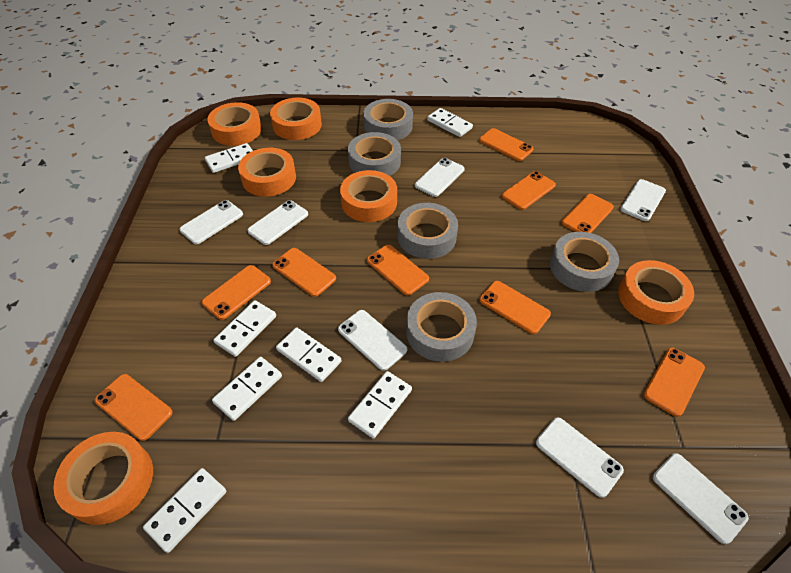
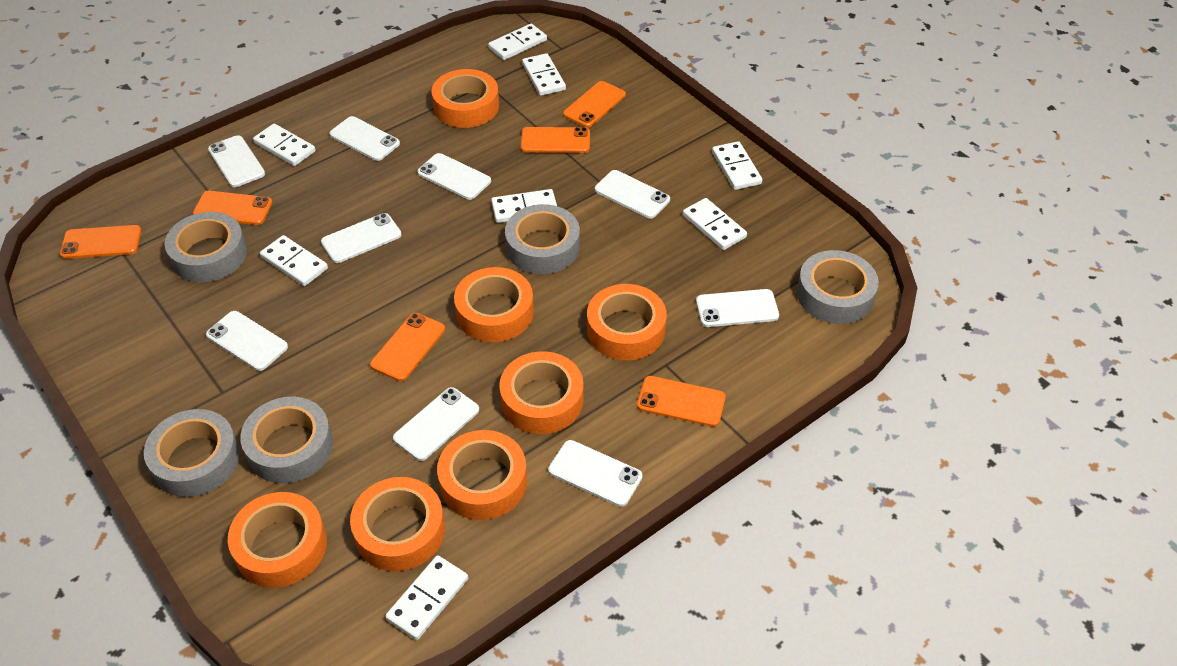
orange phone: [95,374,173,441] [202,265,271,320] [272,248,336,297] [367,245,429,295] [479,128,533,161] [479,281,551,334] [502,171,556,210] [561,194,614,233] [643,348,705,417] = 9 -> [60,225,141,259] [193,191,273,225] [370,313,445,381] [521,127,590,153] [563,81,626,128] [637,376,726,427] = 6
orange tape: [53,432,153,525] [208,102,262,146] [238,148,296,197] [270,98,322,140] [340,170,397,222] [618,260,694,325] = 6 -> [228,492,327,588] [350,477,445,571] [431,69,499,128] [437,430,527,520] [454,267,534,342] [499,351,583,434] [587,284,667,360] = 7
white domino: [143,468,226,553] [205,143,253,173] [212,357,282,421] [214,300,276,357] [276,327,341,382] [348,371,412,439] [427,108,473,137] = 7 -> [253,124,316,166] [260,235,328,286] [385,555,468,640] [488,24,547,60] [491,189,557,223] [522,53,566,96] [683,198,747,250] [712,141,762,190] = 8
white phone: [180,200,243,244] [248,200,308,245] [338,310,407,371] [415,158,465,197] [536,417,624,498] [621,179,666,221] [653,453,749,544] = 7 -> [206,311,288,371] [208,135,265,187] [321,213,402,263] [330,116,400,161] [393,387,479,461] [417,153,491,200] [548,440,643,507] [595,170,670,219] [696,289,779,327] = 9

